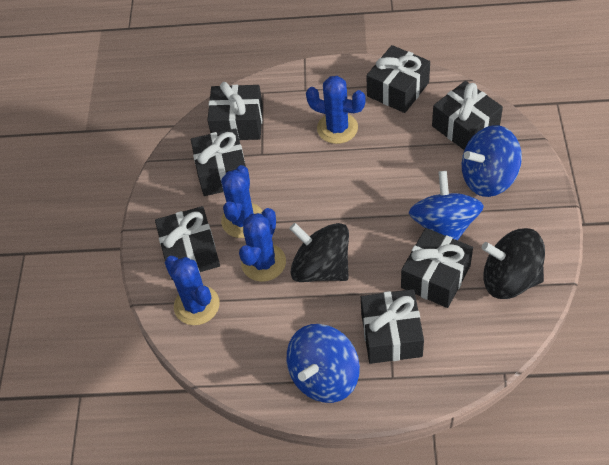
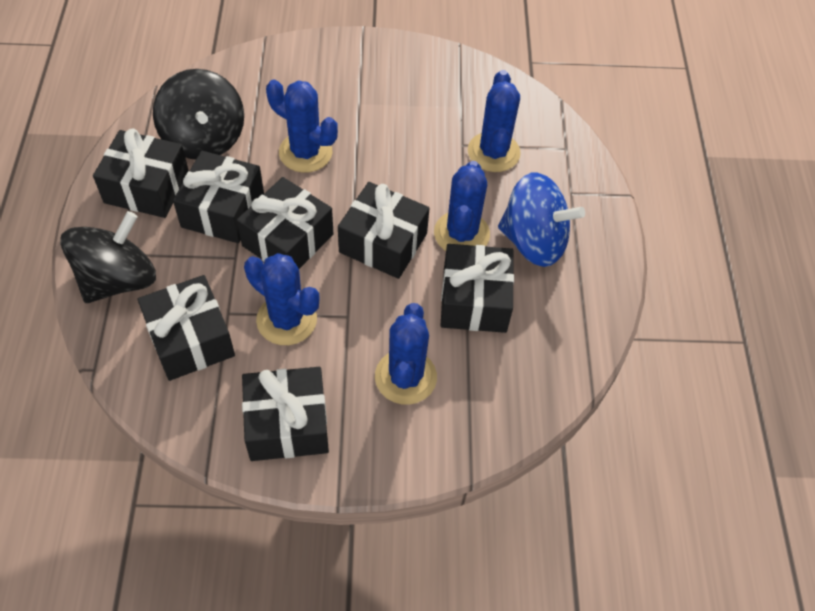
blue cactus: [165,256,219,325] [221,165,263,238] [239,208,286,282] [306,76,366,144] = 4 -> [244,253,319,345] [266,79,338,173] [375,303,437,405] [434,161,490,251] [468,70,521,172] = 5
blue spinning top: [287,324,360,403] [409,171,484,241] [462,125,522,197] = 3 -> [498,172,585,267] = 1

